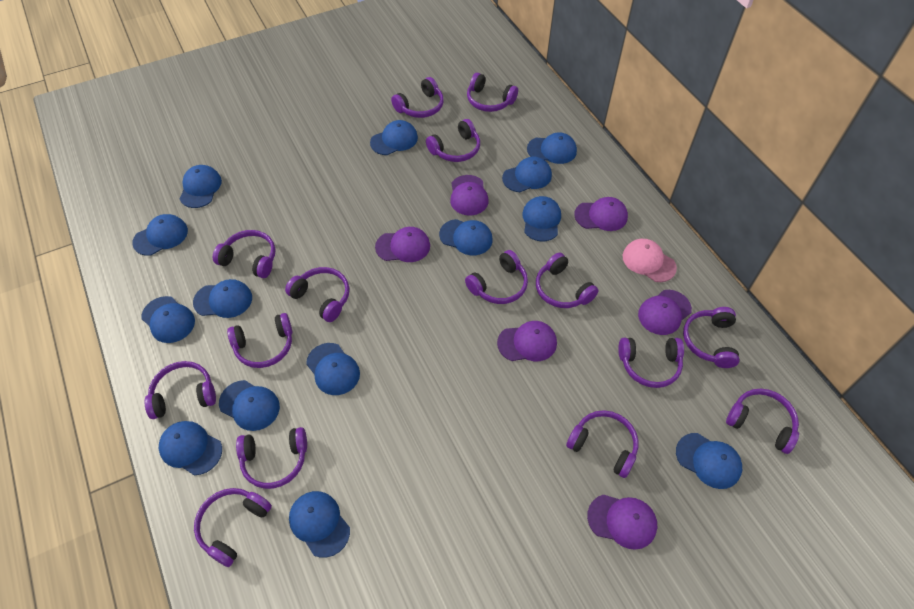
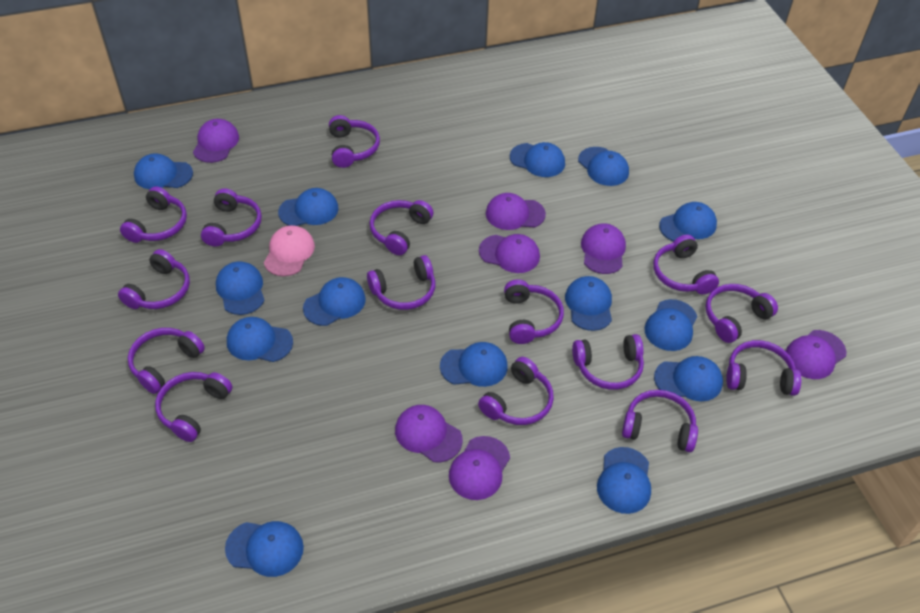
purple cap: [375,227,430,262] [450,175,488,215] [497,321,557,361] [574,197,628,231] [587,494,657,550] [638,290,692,335] = 6 -> [193,119,239,163] [395,405,463,462] [449,436,510,500] [479,234,540,273] [486,193,546,230] [581,223,626,274] [786,330,846,379] = 7

